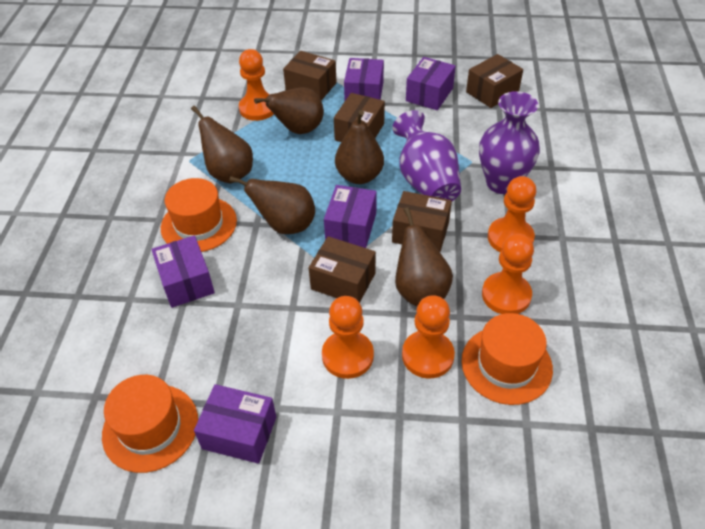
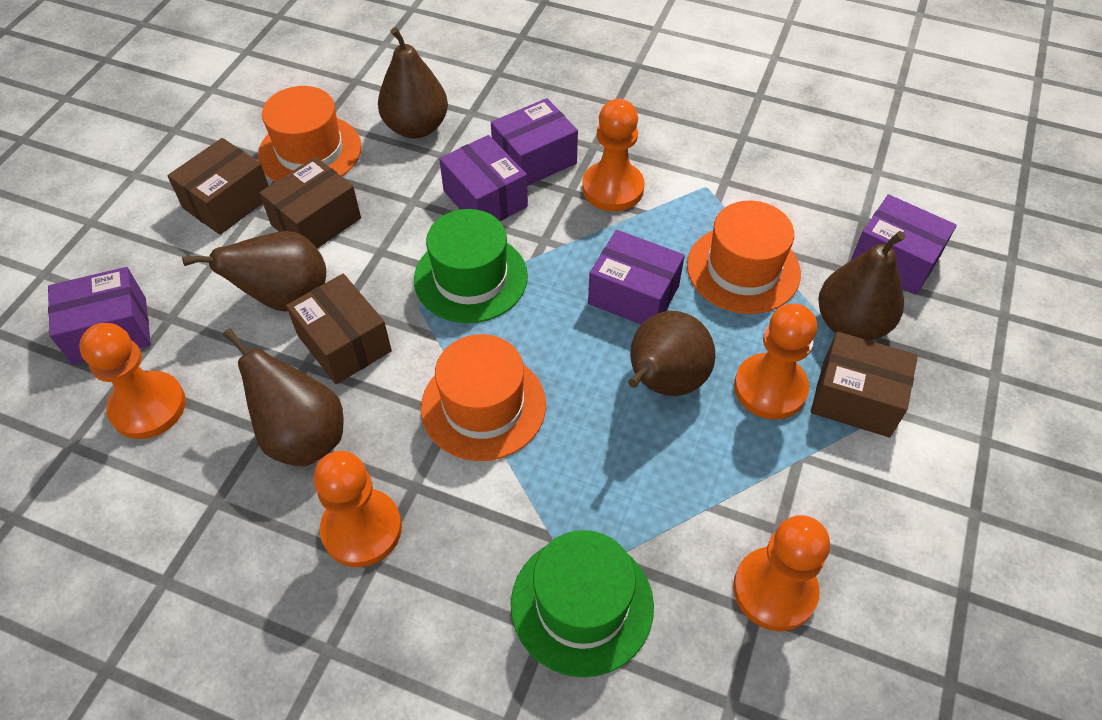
brown box: [283,51,337,101] [309,236,376,303] [334,93,385,142] [392,191,452,252] [466,54,523,108] = 5 -> [167,138,269,235] [259,157,361,248] [286,274,392,384] [811,332,918,437] = 4
green hat: none = 0 -> [414,209,528,323] [511,530,654,677] = 2
purple vase: [392,110,461,201] [479,91,540,194] = 2 -> none = 0

